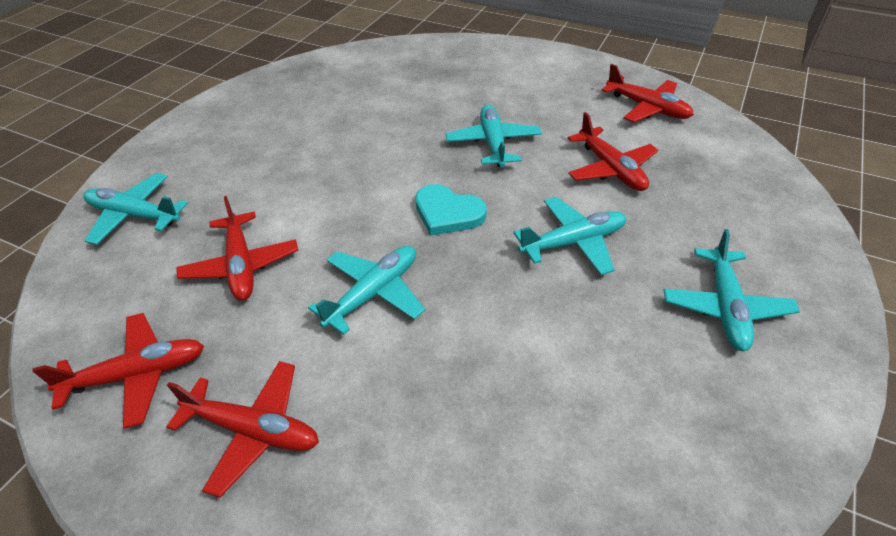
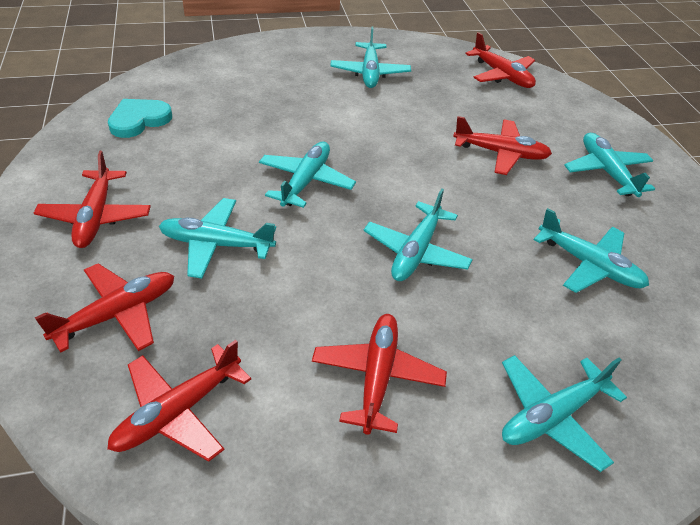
red plane: [32,313,204,429] [166,361,319,498] [176,196,298,300] [568,112,658,191] [601,64,694,123] = 5 -> [34,151,151,248] [35,263,174,353] [107,340,251,462] [312,314,447,435] [453,116,552,175] [465,32,536,88] = 6
turquoise plane: [83,173,188,245] [308,246,425,335] [445,104,542,167] [513,197,626,275] [664,229,800,351] = 5 -> [159,198,276,278] [259,141,356,208] [330,26,411,88] [364,188,473,281] [502,355,627,472] [534,208,649,293] [564,133,655,197] = 7

